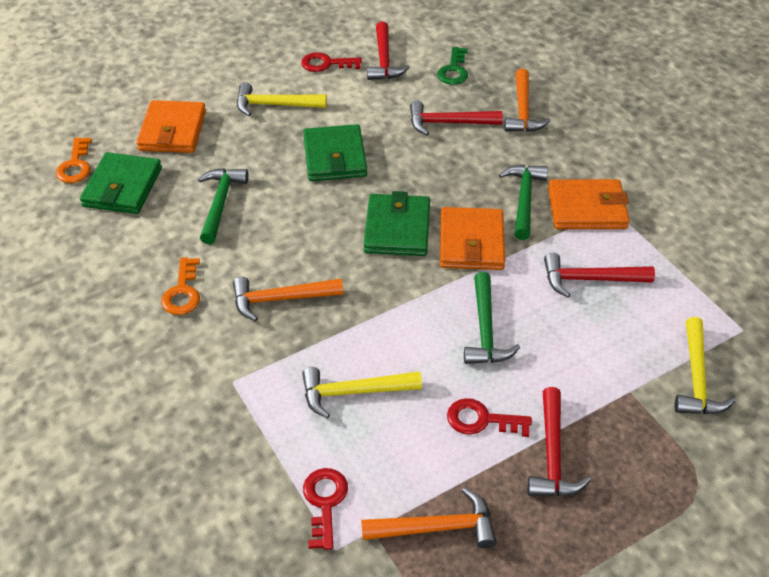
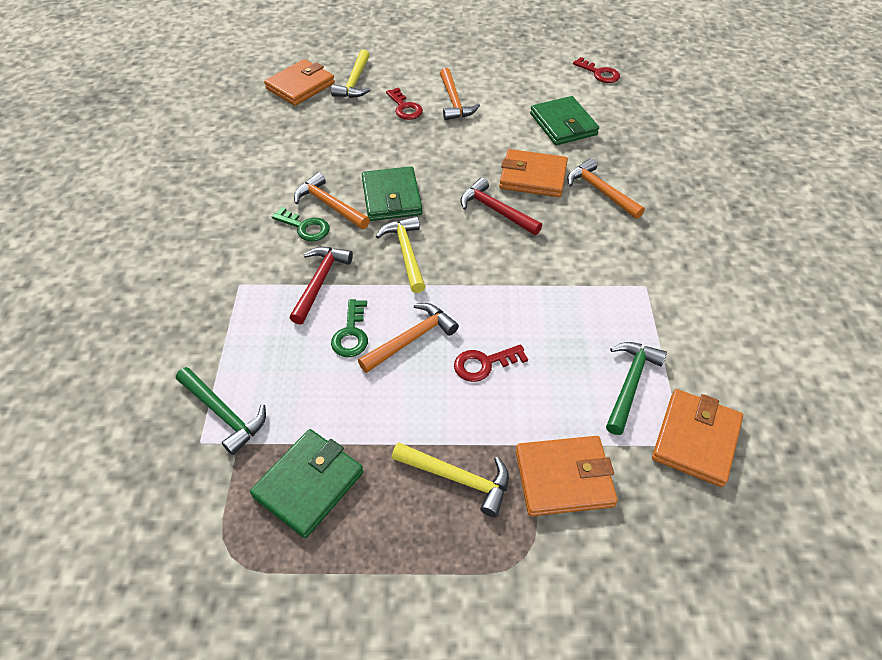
green hammer: [198,168,249,244] [464,272,520,364] [499,165,548,240] = 3 -> [176,367,266,455] [606,342,667,435] = 2
green key: [437,47,468,85] = 1 -> [272,207,330,241] [331,299,368,357] = 2
orange hammer: [233,277,343,321] [361,488,496,549] [504,69,550,132] = 3 -> [294,172,370,229] [358,303,459,373] [440,68,480,120] [567,158,645,219] = 4
orange key: [56,137,92,183] [161,257,200,315] = 2 -> none = 0
orange wallet: [136,100,206,153] [440,207,505,270] [548,179,630,229] = 3 -> [264,59,335,106] [499,149,568,197] [516,436,618,516] [652,389,743,487] = 4
red hammer: [367,22,410,80] [410,101,503,135] [527,387,591,496] [544,253,655,297] = 4 -> [289,247,353,325] [460,177,542,235] = 2

